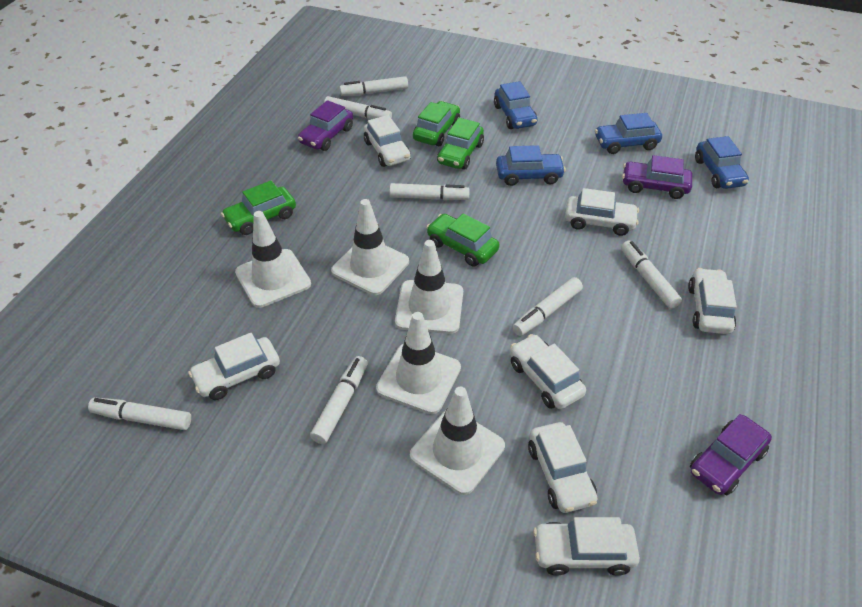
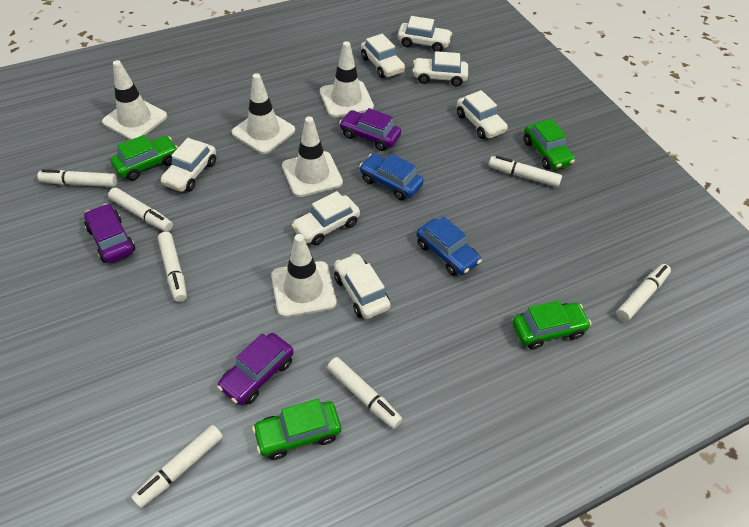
blue car: [494,81,537,129] [496,145,566,186] [595,113,662,154] [695,136,749,189] = 4 -> [359,154,424,200] [416,216,482,276] = 2

